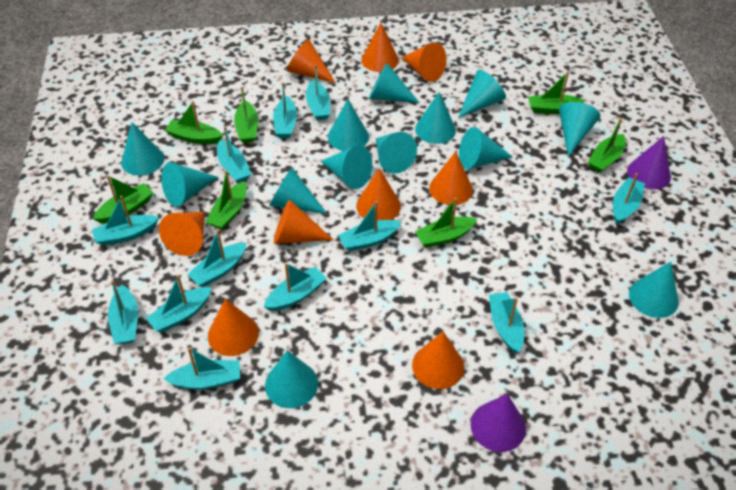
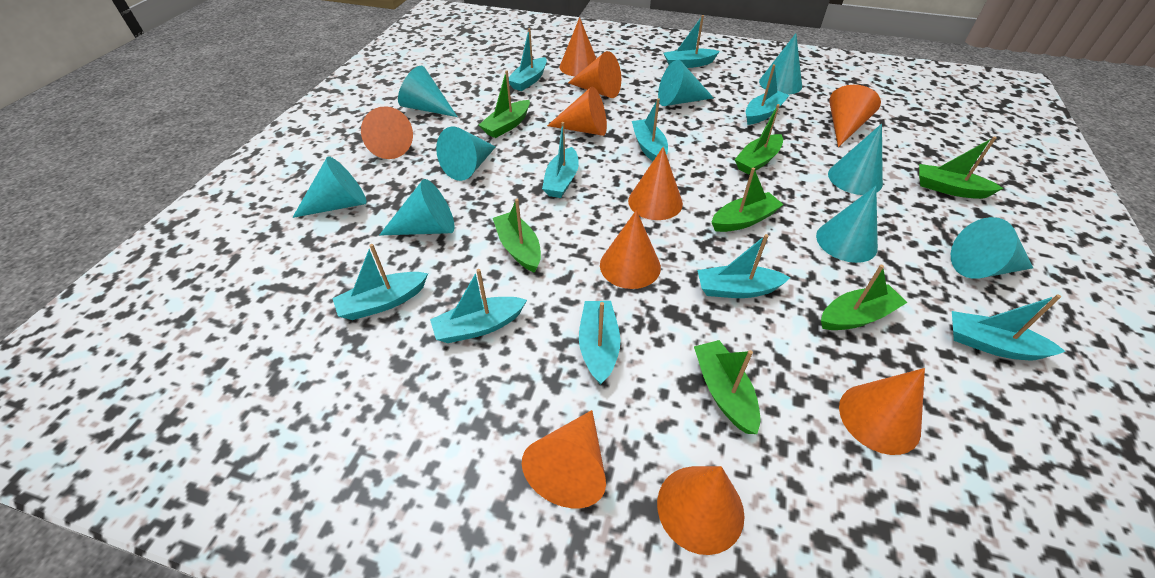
orange cone: [159,212,205,256] [208,299,259,356] [274,200,334,244] [287,39,336,83] [356,168,401,221] [361,23,399,72] [401,42,447,82] [412,332,464,389] [429,151,473,205] = 9 -> [361,106,413,159] [522,410,606,508] [547,86,607,136] [560,17,596,76] [568,51,621,98] [600,210,661,289] [628,147,683,220] [657,466,745,555] [829,85,881,147] [839,368,925,455] = 10
purple cone: [471,394,526,452] [627,136,671,190] = 2 -> none = 0
turquoise boat: [92,196,159,246] [108,280,138,344] [146,275,212,332] [163,347,240,390] [187,229,247,287] [217,126,251,183] [264,263,327,311] [273,82,297,138] [306,65,330,121] [338,201,402,251] [489,292,524,353] [613,173,645,225] = 12 -> [332,244,428,320] [430,269,527,343] [509,28,547,91] [542,122,579,198] [579,301,620,385] [632,98,668,161] [664,15,720,68] [697,234,791,298] [746,64,789,125] [952,294,1065,360] = 10
turquoise cone: [121,123,164,176] [161,162,218,207] [265,350,318,408] [269,167,327,214] [321,145,372,189] [328,99,369,151] [369,63,420,103] [375,132,417,174] [415,92,456,144] [458,70,506,118] [459,127,513,170] [559,102,600,157] [629,262,679,318] = 13 -> [292,156,367,218] [379,179,455,236] [398,66,458,117] [436,126,496,181] [658,60,714,106] [759,33,802,95] [816,186,878,263] [828,124,883,195] [951,217,1033,279] = 9

